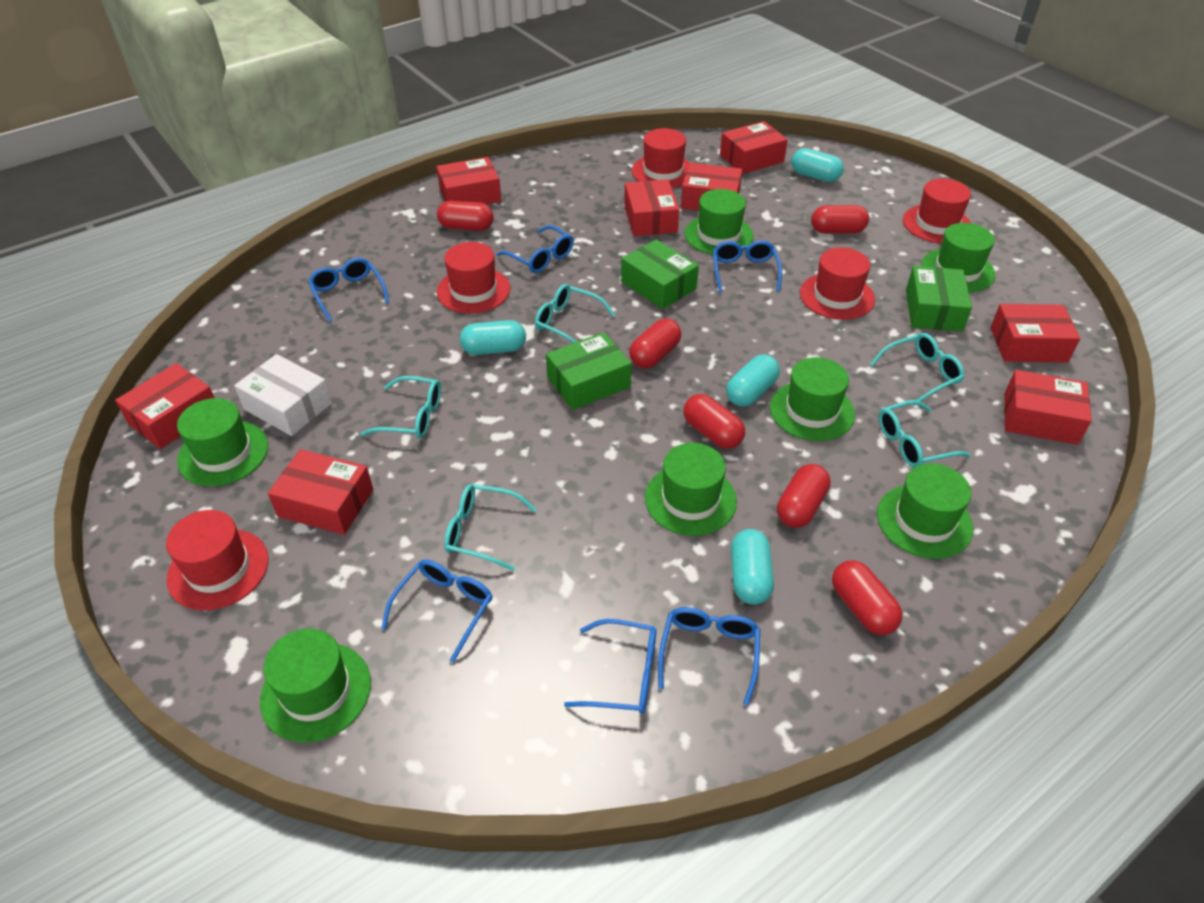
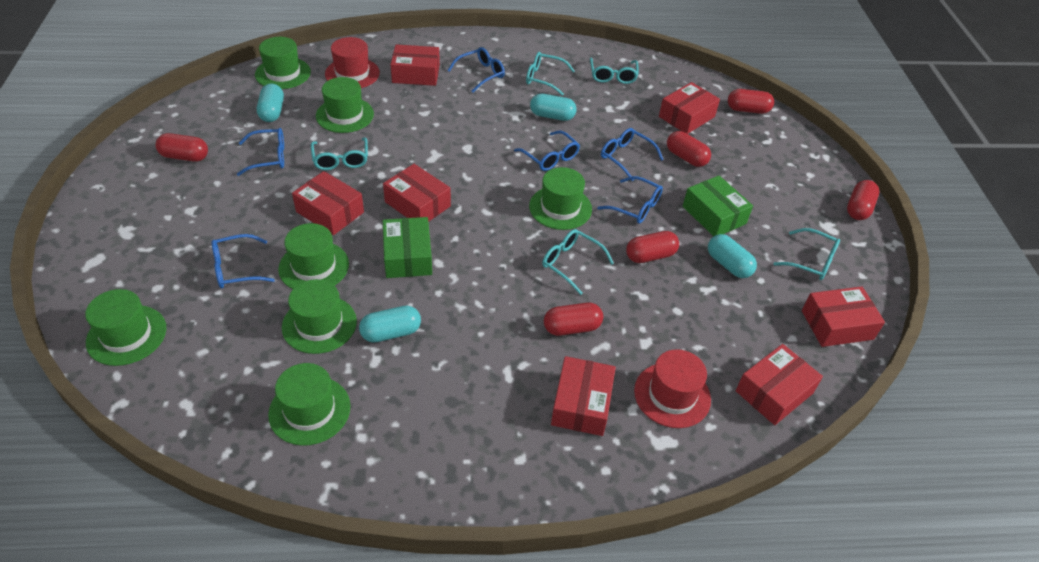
green box: [546,332,632,410] [621,239,699,309] [906,266,972,332] = 3 -> [383,217,432,278] [683,175,753,236] = 2
red box: [115,363,214,449] [268,449,373,535] [437,157,501,204] [624,179,679,236] [681,163,742,211] [720,121,788,174] [990,304,1080,363] [1004,370,1092,445] = 8 -> [292,171,364,235] [383,164,451,222] [390,44,440,86] [551,356,616,436] [659,82,720,134] [736,344,823,425] [802,287,885,347] = 7
red hat: [166,510,268,610] [436,242,510,314] [632,128,690,188] [800,247,875,320] [903,178,971,244] = 5 -> [325,37,380,88] [634,349,711,428] = 2
white box: [234,354,332,436] = 1 -> none = 0

